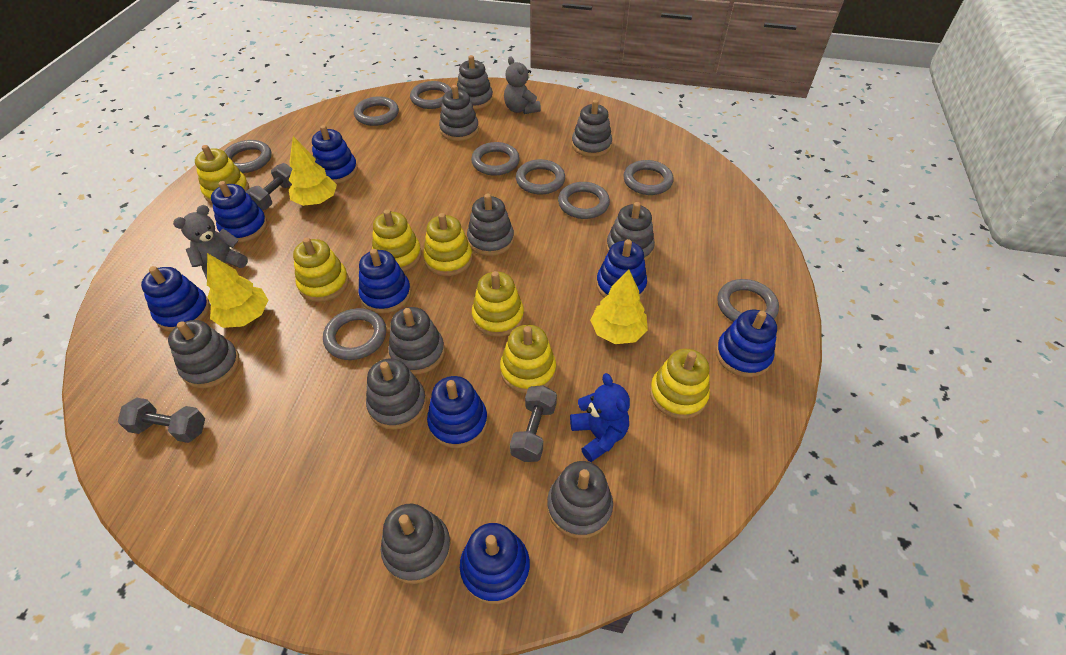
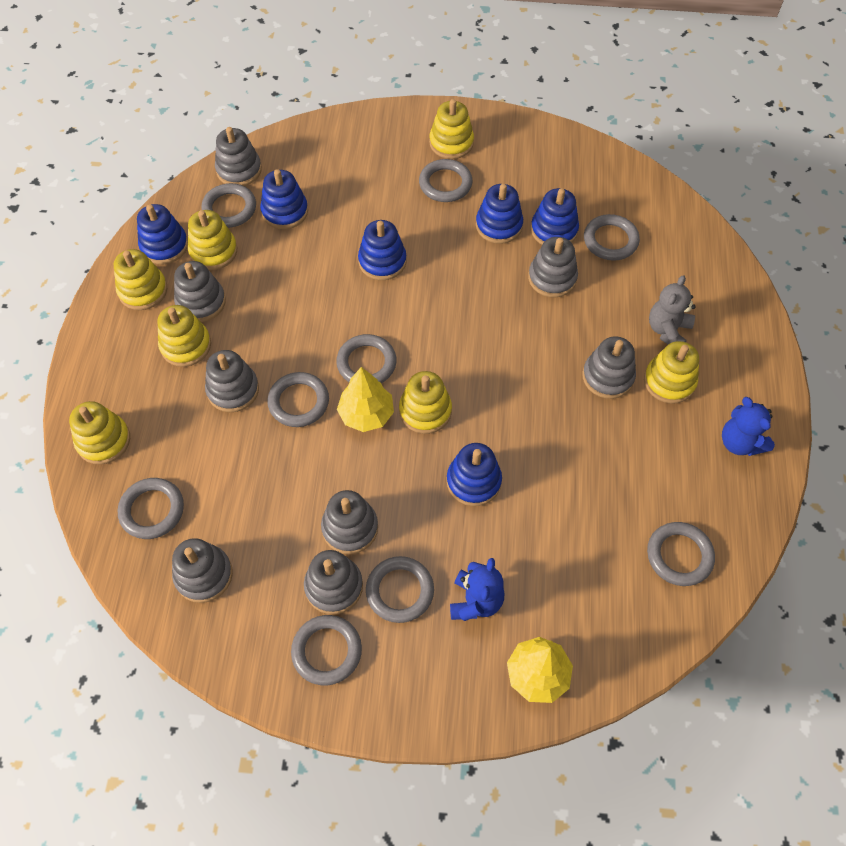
blue stacking toy: [141,266,210,331] [211,181,267,243] [312,125,358,184] [359,249,411,314] [427,376,488,448] [460,523,530,604] [596,239,647,298] [716,310,777,377] = 8 -> [137,204,188,264] [260,169,308,229] [358,220,406,280] [447,443,502,506] [476,184,523,244] [531,188,579,245] = 6
blue teddy bear: [570,373,630,462] = 1 -> [450,558,504,621] [722,397,775,456] = 2
grey dumbbell: [118,398,205,443] [246,163,292,210] [510,385,557,462] = 3 -> none = 0
grey stacking toy: [168,320,240,389] [366,358,426,430] [381,504,451,584] [388,307,445,375] [439,85,479,141] [457,55,493,110] [467,194,514,256] [547,461,613,539] [572,100,612,157] [606,202,655,261] = 10 -> [172,538,233,603] [174,261,226,322] [205,350,259,412] [215,127,262,186] [304,550,363,614] [321,490,378,554] [528,237,578,298] [582,336,636,399] = 8
grey teddy bear: [173,205,248,279] [504,56,541,114] = 2 -> [649,275,696,344] = 1
yellow tree: [207,253,268,328] [289,136,337,206] [590,269,648,344] = 3 -> [337,367,394,432] [507,637,573,703] = 2

